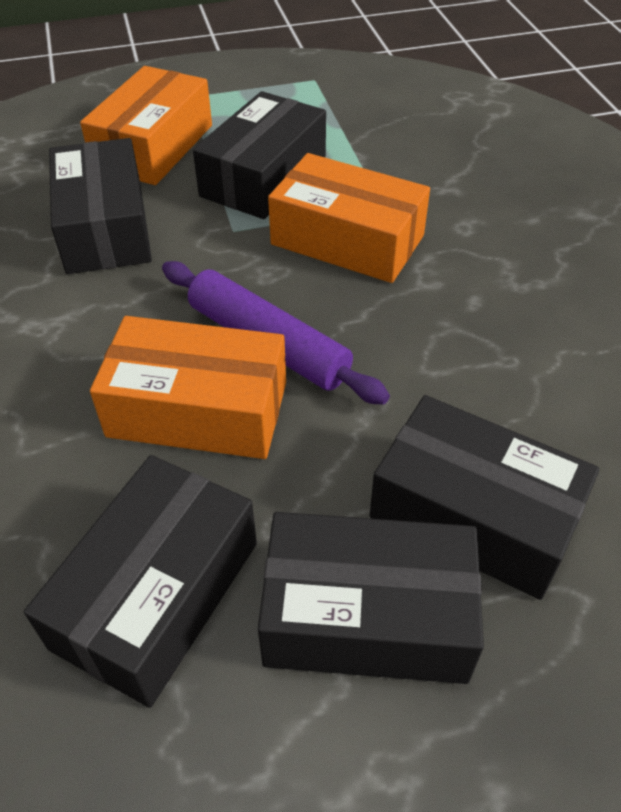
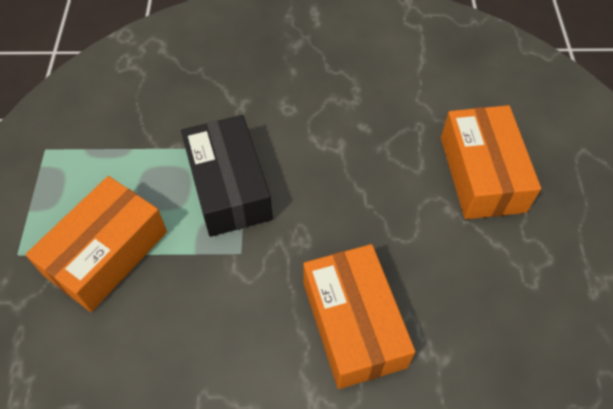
black box: [24,455,257,708] [49,138,152,274] [193,91,326,219] [258,512,484,684] [370,395,600,600] = 5 -> [181,115,273,237] = 1
purple rolling pin: [162,261,390,405] = 1 -> none = 0

